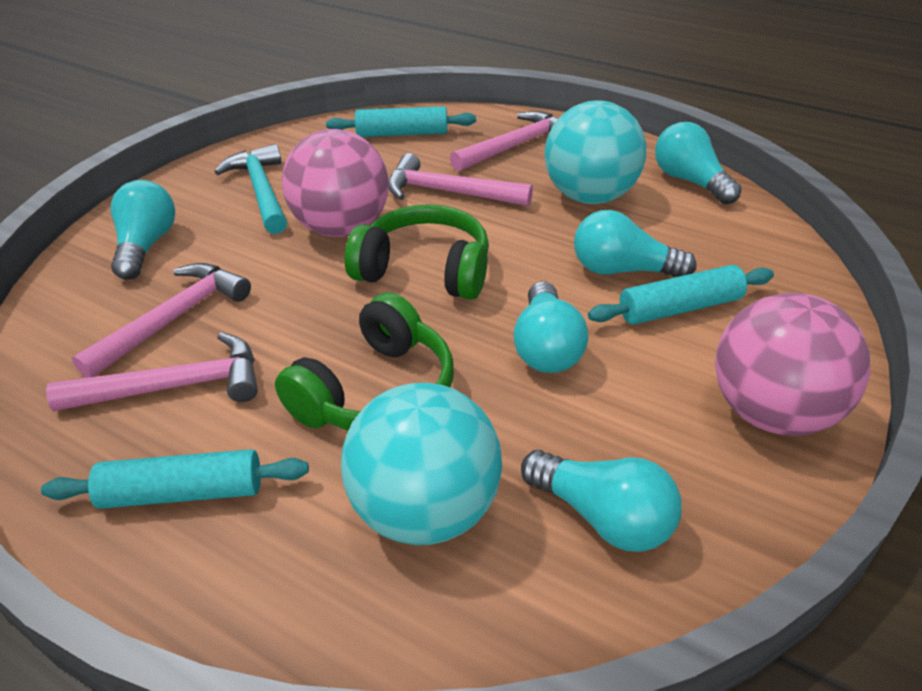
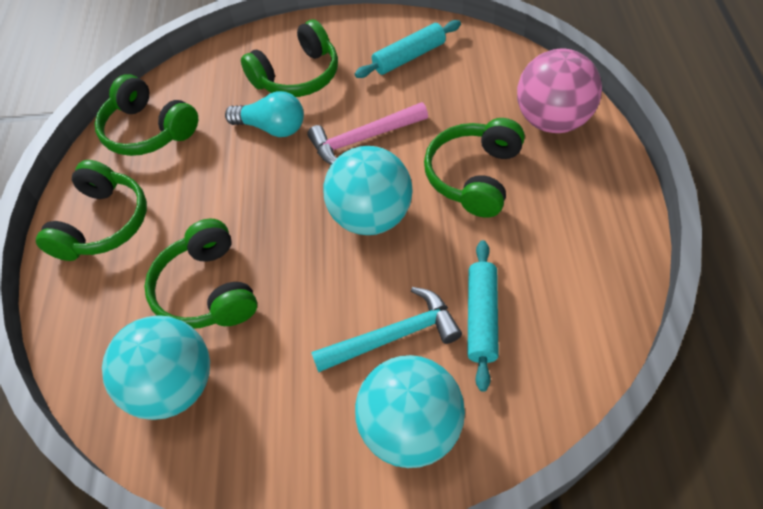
green headphones: [275,292,454,431] [345,204,489,300] = 2 -> [36,160,147,261] [95,74,198,156] [144,219,257,329] [241,19,338,97] [424,118,525,218] = 5
pink ball: [282,129,389,237] [715,293,870,436] = 2 -> [517,49,602,133] = 1
pink hammer: [46,333,258,411] [72,263,251,378] [388,153,533,206] [450,111,559,172] = 4 -> [307,102,428,165] = 1
turquoise ball: [341,383,502,545] [544,100,646,204] = 2 -> [102,315,210,420] [323,146,413,235] [355,355,465,468] = 3
turquoise light bulb: [111,180,175,280] [513,281,588,373] [521,450,682,552] [574,210,697,277] [655,122,742,205] = 5 -> [225,91,304,137] = 1
turquoise rolling pin: [41,449,309,509] [326,106,476,137] [588,265,774,325] = 3 -> [355,20,461,78] [467,240,499,392] = 2

